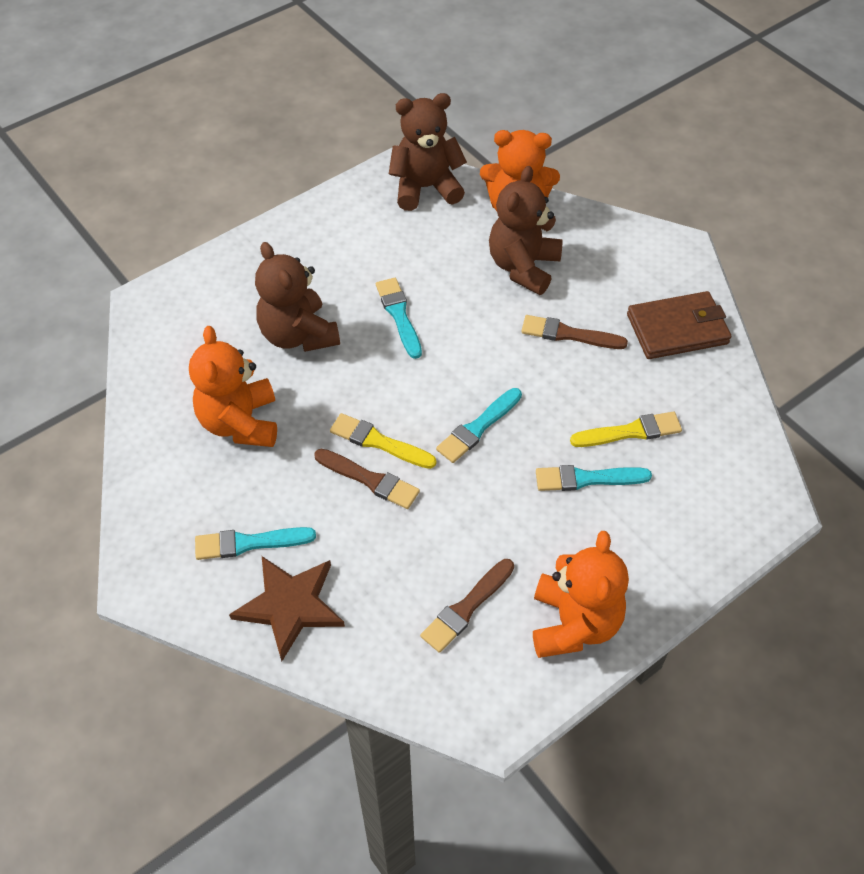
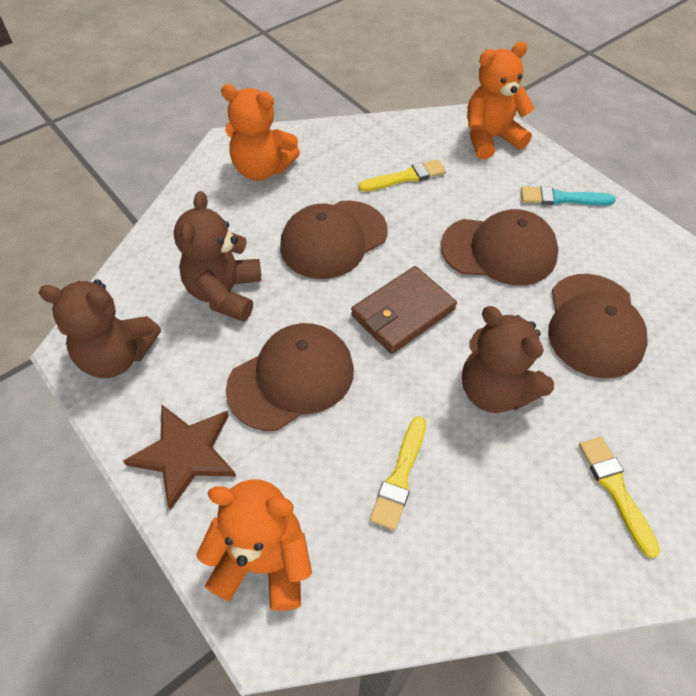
brown brush: [314,449,420,509] [420,559,514,653] [521,315,628,349] = 3 -> none = 0
brown cap: none = 0 -> [226,323,354,431] [280,201,388,279] [440,209,558,285] [548,274,648,378] = 4
turquoise brush: [195,527,316,560] [376,278,422,359] [436,388,522,463] [536,465,652,491] = 4 -> [521,186,616,205] = 1
yellow brush: [330,413,436,469] [570,412,682,447] = 2 -> [358,159,446,192] [370,416,426,530] [579,437,660,558] = 3

